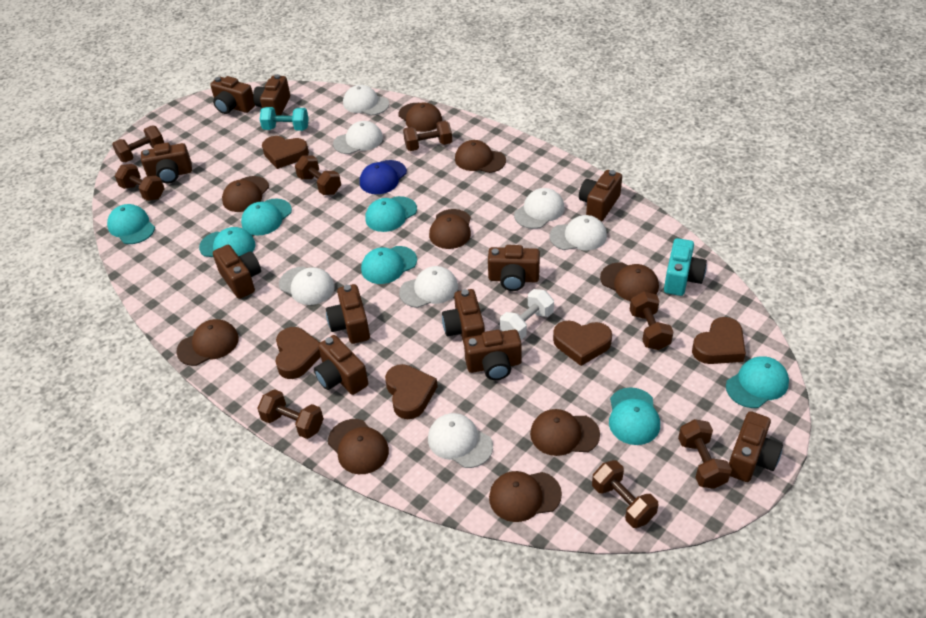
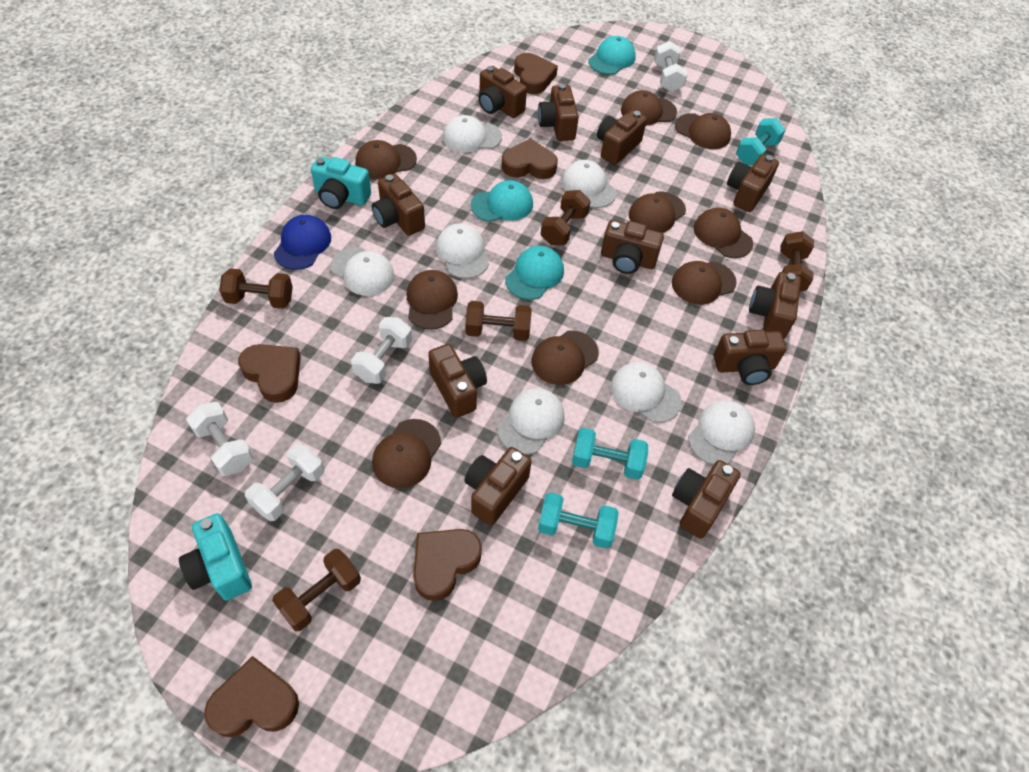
brown dumbbell: [112,126,164,162] [115,164,165,201] [257,389,324,439] [295,155,341,195] [403,121,452,151] [592,460,658,528] [630,291,673,350] [678,419,732,489] = 8 -> [219,268,293,309] [272,549,361,631] [465,301,532,341] [541,190,591,245] [780,231,814,292] = 5
turquoise camera: [664,238,707,296] = 1 -> [179,513,252,601] [311,156,371,209] = 2
turquoise cap: [107,204,155,244] [199,227,255,257] [241,199,292,235] [361,246,417,284] [365,196,417,232] [609,387,660,445] [726,356,789,408] = 7 -> [471,180,533,222] [505,246,564,300] [589,36,636,75] = 3
turquoise dumbbell: [260,107,309,131] = 1 -> [538,492,618,549] [572,428,648,480] [736,118,785,165] = 3
white dumbbell: [500,289,554,340] = 1 -> [186,402,253,476] [245,444,324,521] [351,317,412,384] [654,41,688,92] = 4

